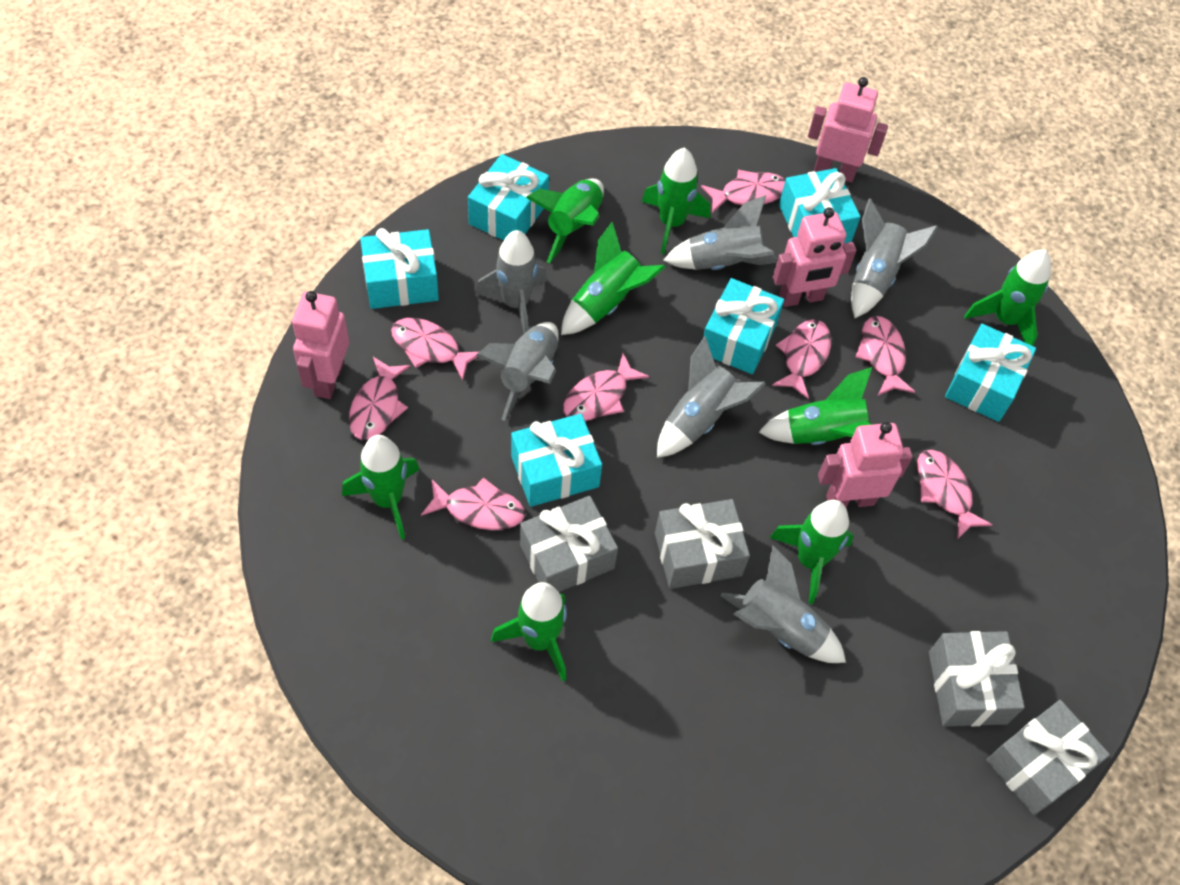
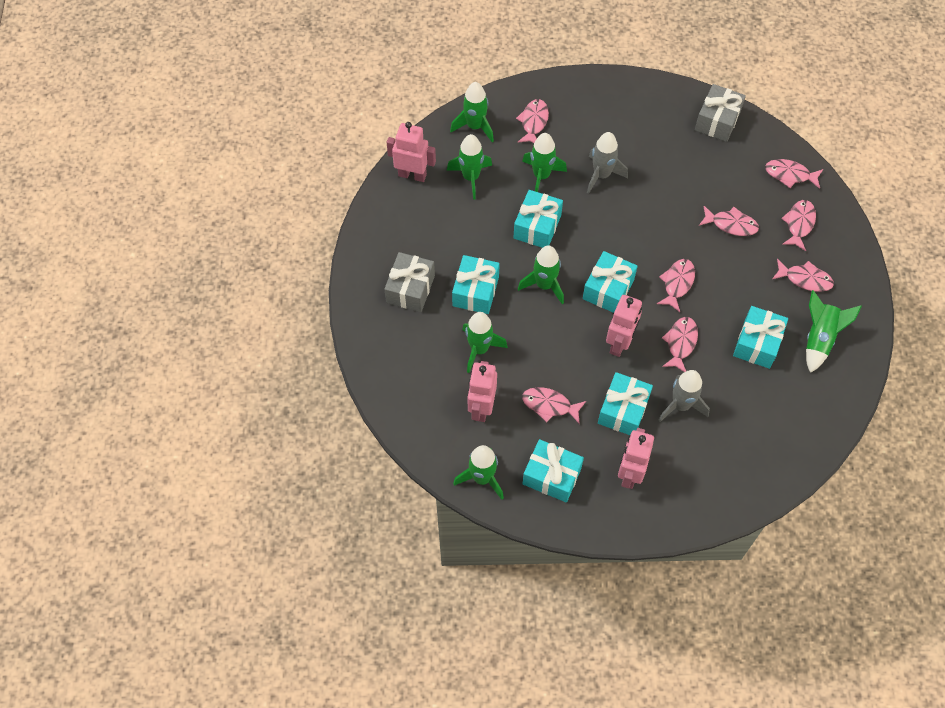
green rocket: [342,435,420,540] [491,582,567,682] [526,179,604,264] [561,222,665,335] [642,147,710,254] [758,367,873,445] [770,500,854,604] [964,250,1051,346] = 8 -> [447,134,492,200] [450,82,494,142] [453,445,504,500] [462,312,508,373] [518,245,564,304] [522,133,567,192] [806,290,862,373] = 7
grey gift: [520,496,618,592] [655,499,750,589] [929,631,1025,727] [987,700,1110,815] = 4 -> [384,252,435,312] [695,84,746,142] = 2
grey rocket: [475,230,547,334] [475,322,559,421] [657,336,766,458] [663,195,778,270] [720,545,846,663] [851,198,938,318] = 6 -> [587,132,628,194] [658,370,710,422] = 2

